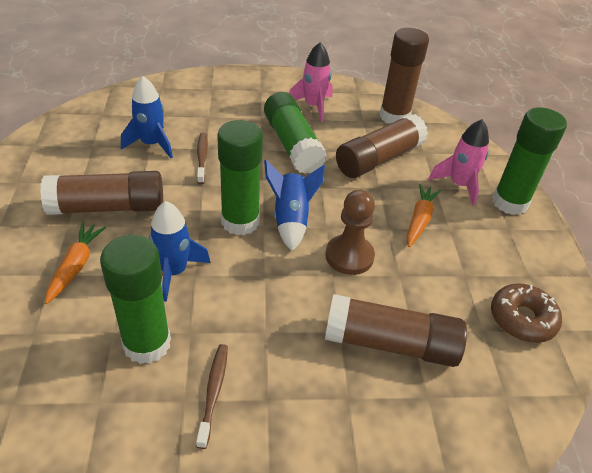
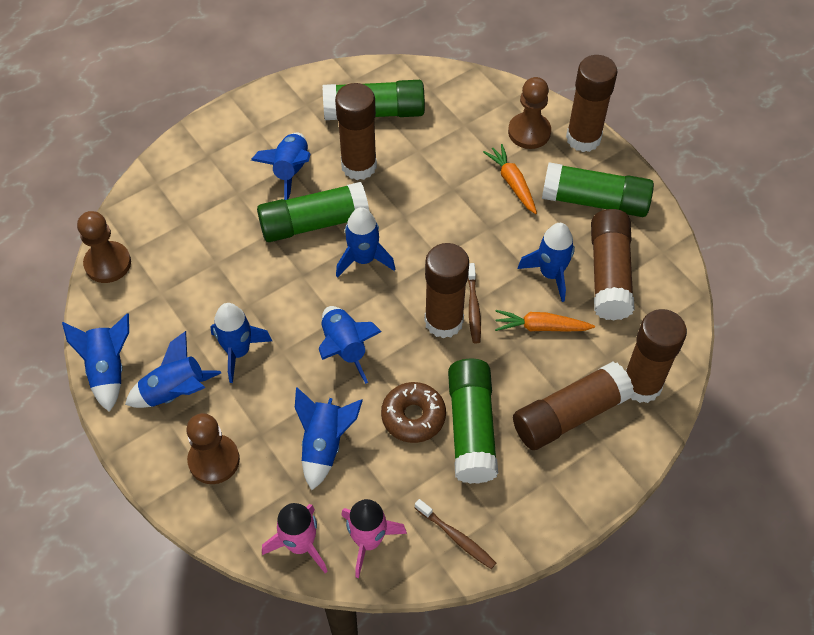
blue rocket: [121,76,173,158] [149,201,211,302] [264,160,325,251] = 3 -> [62,313,129,412] [125,331,221,408] [210,303,272,383] [251,132,310,200] [295,388,363,490] [319,306,382,384] [336,207,395,278] [517,223,575,302] = 8
brown glue stick: [40,171,163,215] [325,294,467,367] [336,114,428,178] [380,28,429,124] = 4 -> [335,83,377,180] [425,243,469,339] [513,361,634,450] [566,55,618,152] [591,209,635,321] [626,309,687,403] = 6
brown pawn: [325,190,375,275] = 1 -> [77,211,131,283] [186,413,240,484] [508,77,551,149] = 3

